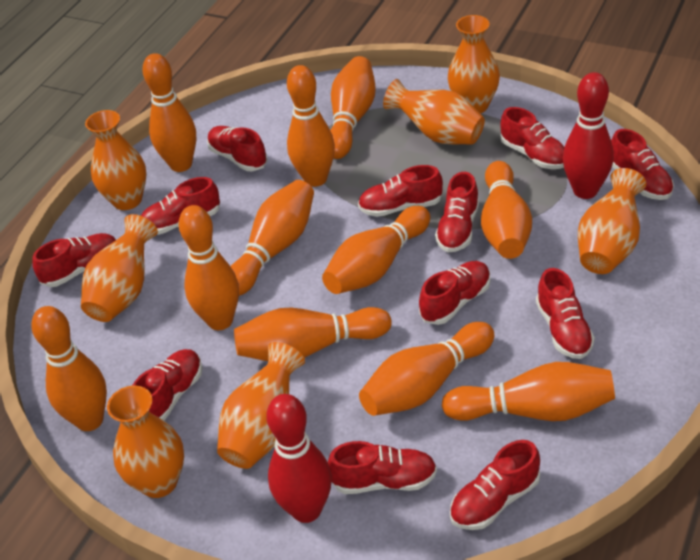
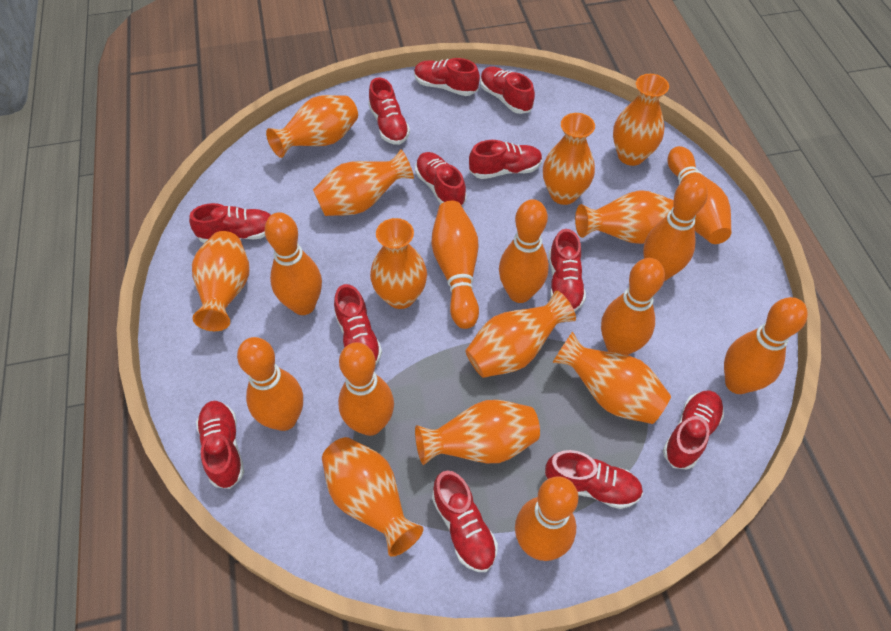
orange bowling pin: [31,306,107,431] [142,53,196,172] [179,205,239,330] [231,180,314,296] [234,307,392,361] [287,65,335,187] [322,206,430,294] [330,56,376,159] [359,322,494,416] [442,362,615,421] [481,161,532,259] = 11 -> [237,337,303,431] [264,212,322,315] [338,342,394,436] [432,201,479,329] [499,199,549,303] [515,476,578,561] [601,258,665,355] [643,177,708,281] [668,146,731,244] [724,297,808,394] = 10
orange vase: [81,214,158,322] [85,110,146,210] [107,385,184,498] [217,342,305,469] [383,79,485,145] [448,15,500,113] [578,168,646,274] = 7 -> [192,231,249,331] [266,95,358,158] [313,149,414,216] [322,437,424,557] [370,218,427,309] [415,400,540,465] [466,290,576,378] [543,113,595,205] [552,331,671,424] [575,190,674,244] [613,74,669,166] = 11
red bowling pin: [266,394,332,523] [563,72,614,199] = 2 -> none = 0

